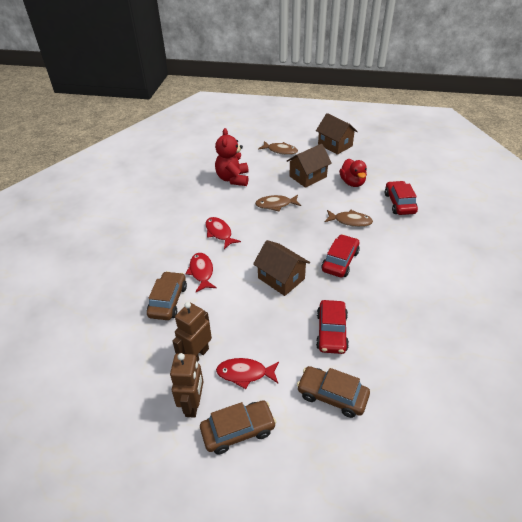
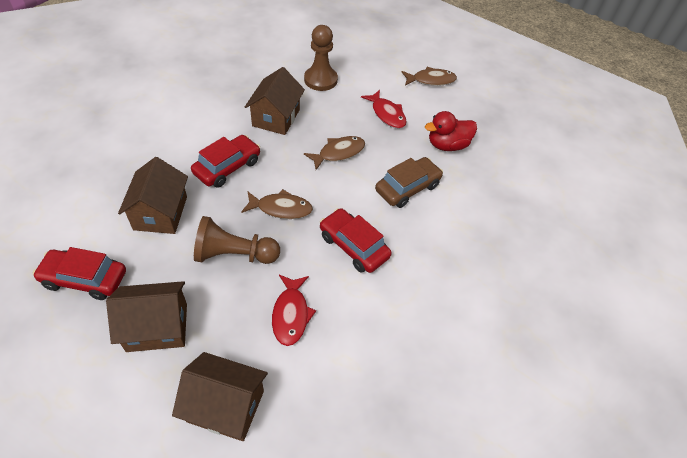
brown car: [147,271,187,320] [200,400,276,455] [297,366,370,418] = 3 -> [375,157,443,208] = 1
brown house: [253,240,310,296] [287,144,332,188] [316,113,358,155] = 3 -> [106,281,187,352] [118,157,188,234] [172,352,268,441] [245,67,305,135] = 4
brown pawn: none = 0 -> [194,216,280,264] [304,25,338,91] = 2
brown robot: [170,353,204,418] [172,302,212,361] = 2 -> none = 0
red fish: [186,253,217,292] [206,217,241,249] [216,358,279,389] = 3 -> [272,275,316,346] [361,90,407,128] = 2
red teddy bear: [215,128,249,186] = 1 -> none = 0

